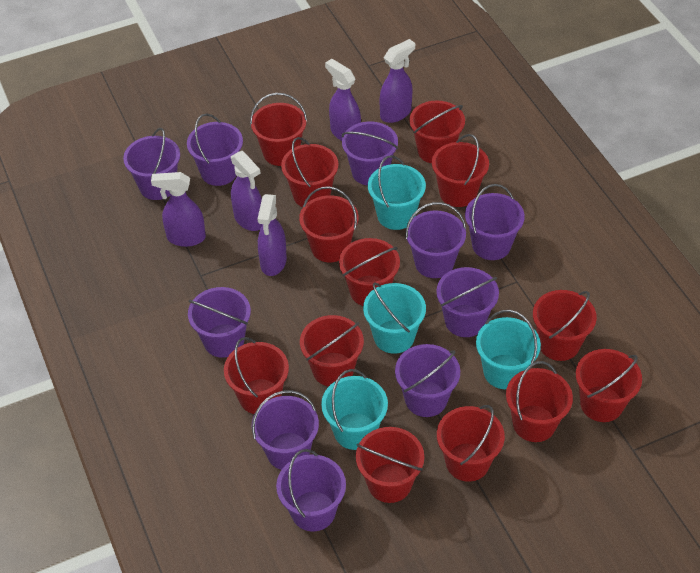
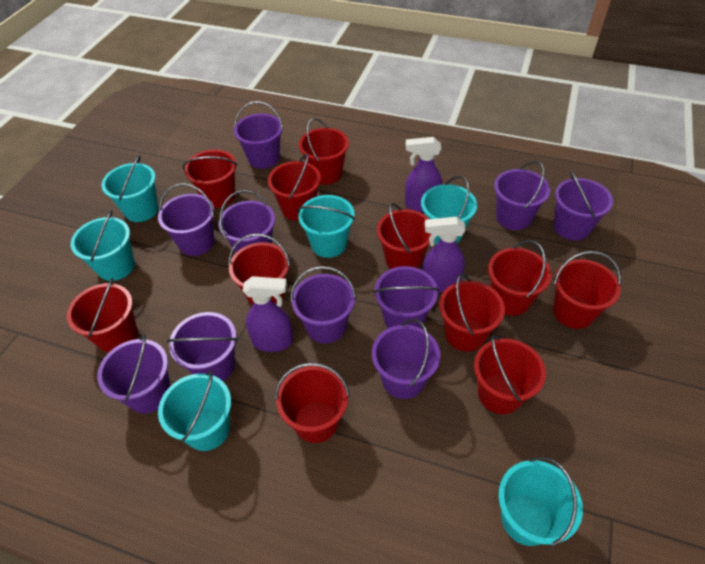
purple spray bottle: [151,172,206,247] [231,151,262,231] [257,194,287,276] [325,59,361,141] [380,39,415,123] = 5 -> [243,276,293,352] [405,137,442,212] [423,217,466,293] = 3
red bucket: [224,337,289,414] [250,93,307,166] [281,137,339,207] [299,186,359,262] [300,315,364,387] [339,238,400,306] [356,427,424,503] [409,101,465,163] [432,134,489,207] [437,405,505,482] [506,361,573,442] [533,290,597,361] [576,349,642,422] = 13 -> [67,278,138,353] [182,149,237,208] [228,233,290,306] [268,154,321,221] [275,363,350,443] [299,118,349,185] [377,203,432,269] [439,274,505,351] [474,335,546,414] [488,240,552,316] [553,251,621,329] = 11
turquoise bucket: [321,369,388,450] [363,282,426,354] [368,155,426,230] [476,310,541,389] = 4 -> [70,210,135,281] [101,155,159,222] [158,371,231,451] [297,195,355,258] [421,176,477,244] [498,457,583,546] = 6

